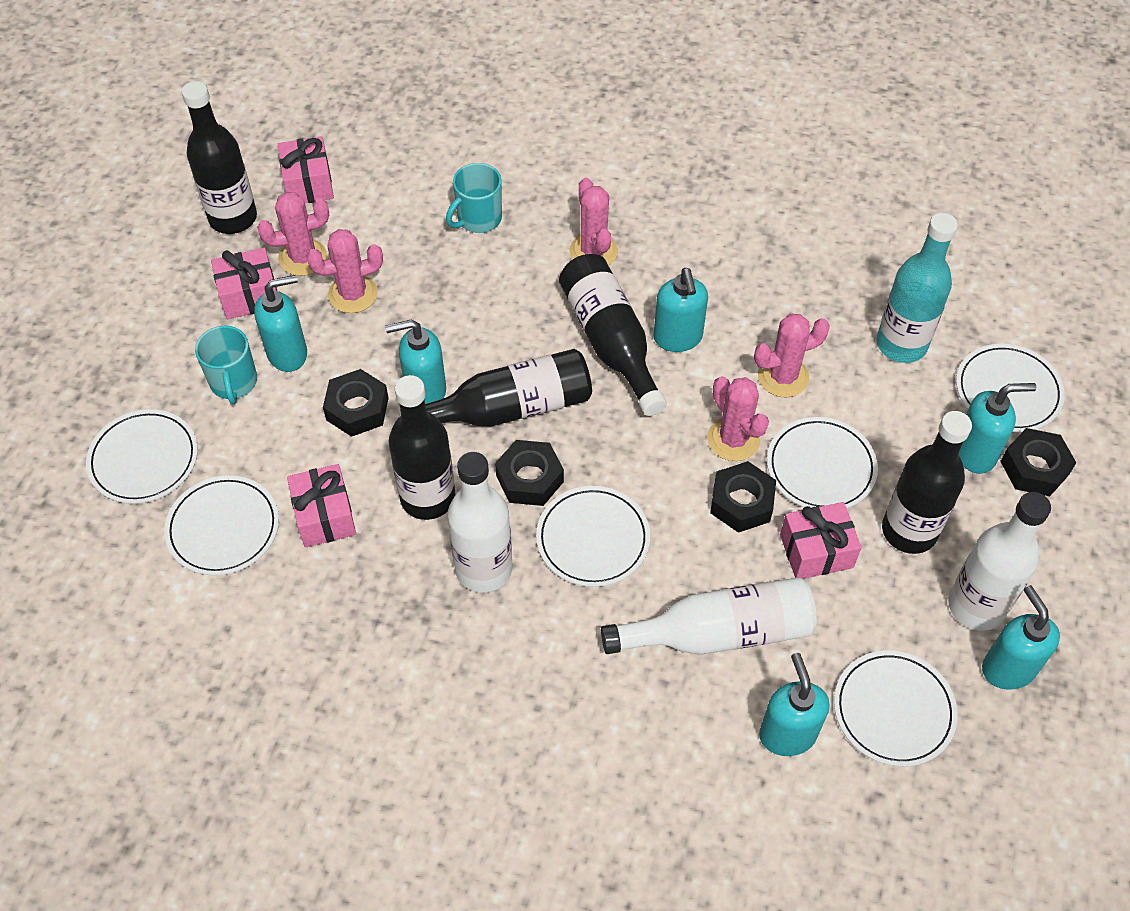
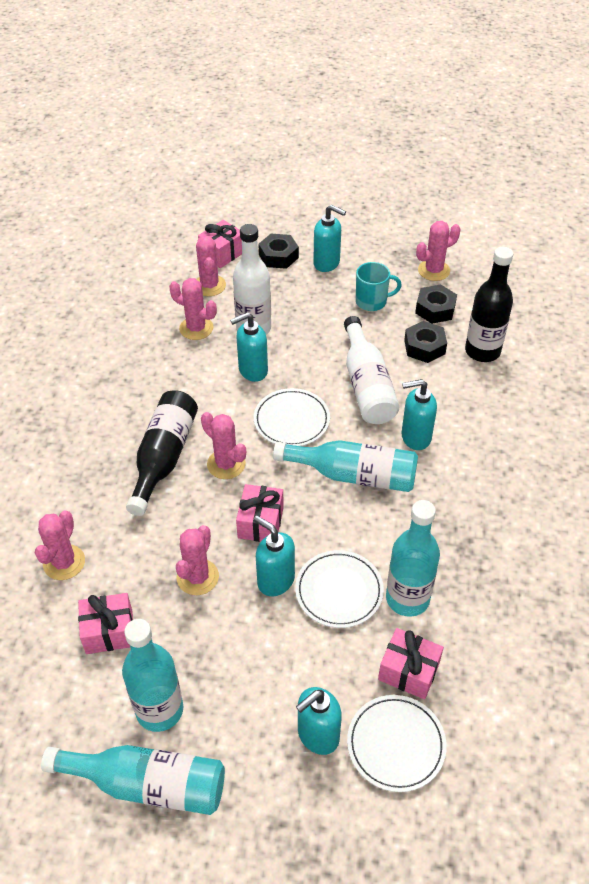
black bottle: [182,81,257,234] [389,375,456,520] [398,349,592,426] [559,254,667,416] [882,411,972,554] = 5 -> [126,390,198,516] [465,247,513,362] = 2
black nut: [323,369,389,437] [495,440,564,506] [710,461,776,533] [1000,428,1076,496] = 4 -> [258,234,299,269] [404,321,447,363] [415,284,457,324] = 3
pink cactus: [257,192,329,276] [307,229,383,313] [570,178,618,266] [707,376,769,461] [754,314,830,398] = 5 -> [35,510,85,580] [169,278,217,340] [176,525,219,595] [196,236,226,296] [201,412,246,479] [416,221,461,281] = 6
turquoise bottle: [877,213,958,363] = 1 -> [41,745,225,815] [122,619,183,732] [273,440,418,492] [386,500,440,617] = 4
turquoise mug: [195,326,257,404] [446,163,502,233] = 2 -> [356,262,402,311] = 1
turquoise soap dispenser: [254,275,307,372] [385,320,446,404] [653,268,708,352] [759,653,829,756] [958,383,1036,474] [982,585,1060,690] = 6 -> [230,312,268,382] [254,516,295,596] [296,687,342,755] [313,205,346,272] [401,379,437,450] = 5
white bottle: [447,452,512,593] [601,577,817,655] [948,492,1051,631] = 3 -> [233,224,271,335] [344,316,399,424] = 2
white plate: [86,409,198,504] [164,475,279,576] [536,486,650,587] [767,417,878,509] [834,650,958,767] [956,344,1065,432] = 6 -> [254,388,330,446] [295,550,384,628] [347,695,447,792] = 3

